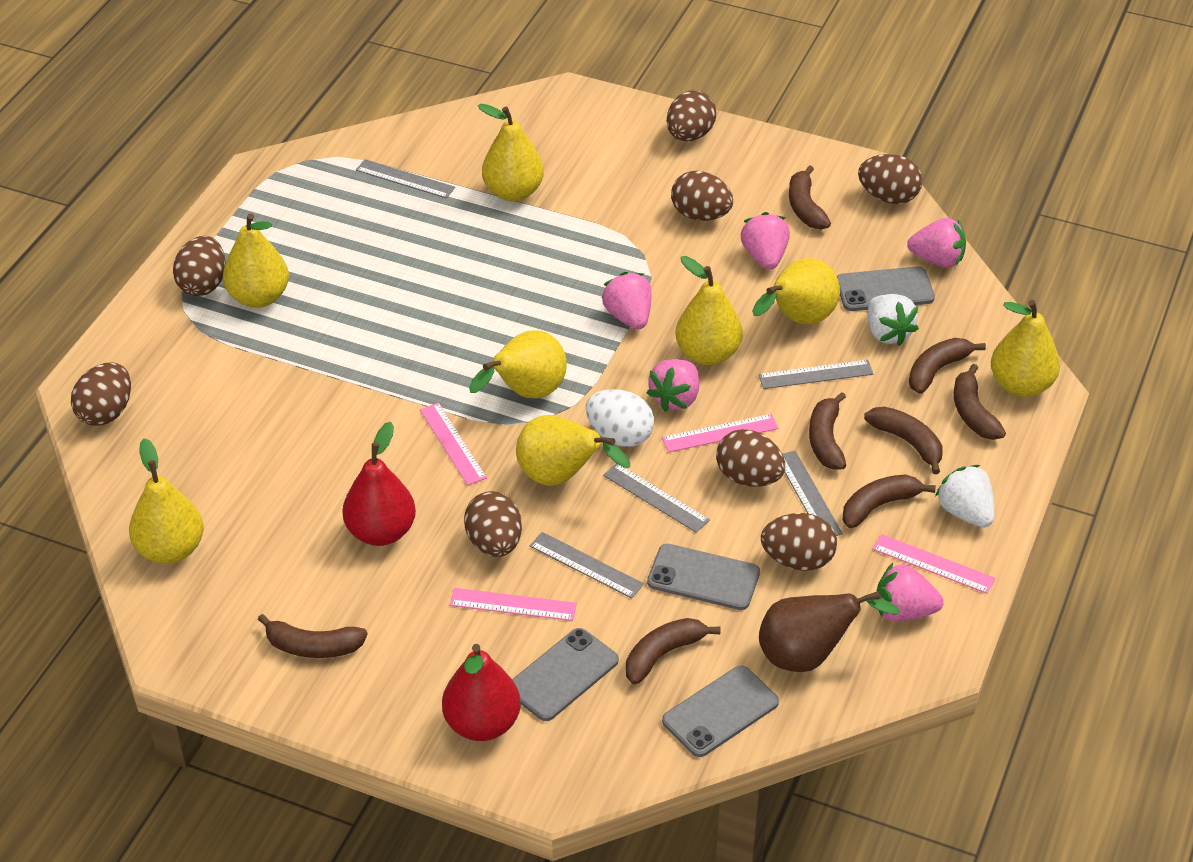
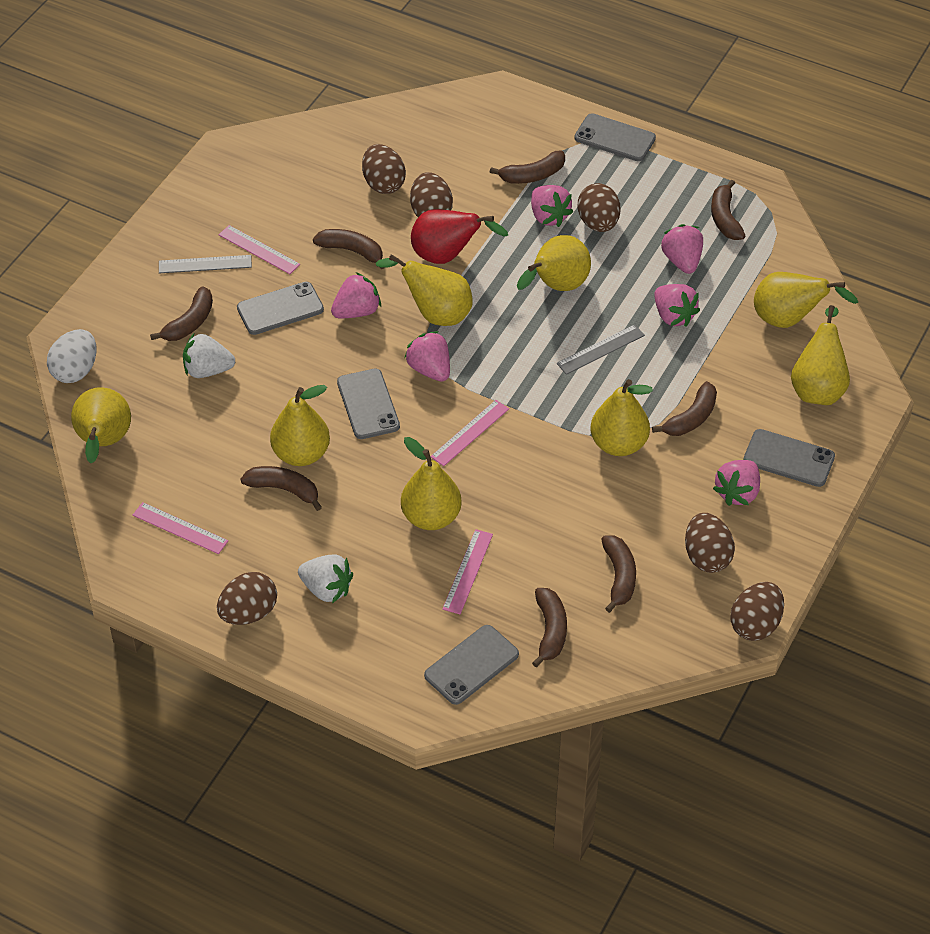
brown egg: [71,363,131,426] [173,236,226,296] [464,491,522,557] [667,90,717,141] [671,171,733,221] [716,429,785,486] [761,513,837,571] [858,154,923,204] = 8 -> [217,572,277,625] [362,144,406,194] [410,172,453,217] [578,183,621,232] [685,513,735,573] [731,582,784,641] = 6
brown pear: [759,591,900,672] = 1 -> none = 0
grey phone: [512,628,619,721] [647,544,760,610] [662,666,779,757] [837,266,935,311] = 4 -> [237,282,324,335] [337,368,400,439] [424,625,519,705] [574,113,656,161] [743,429,835,487] = 5
grey ruler: [356,159,455,199] [530,532,644,598] [603,463,710,533] [759,360,873,389] [783,451,843,536] = 5 -> [159,255,252,273] [557,324,645,375] = 2
pink strawberry: [602,272,651,329] [647,359,699,412] [741,212,790,269] [876,563,944,622] [907,218,966,268] = 5 -> [331,272,381,318] [405,331,450,382] [531,185,573,227] [654,284,700,327] [661,224,703,274] [713,460,760,506] = 6
red pear: [342,422,416,546] [442,644,521,741] = 2 -> [411,209,508,264] = 1

